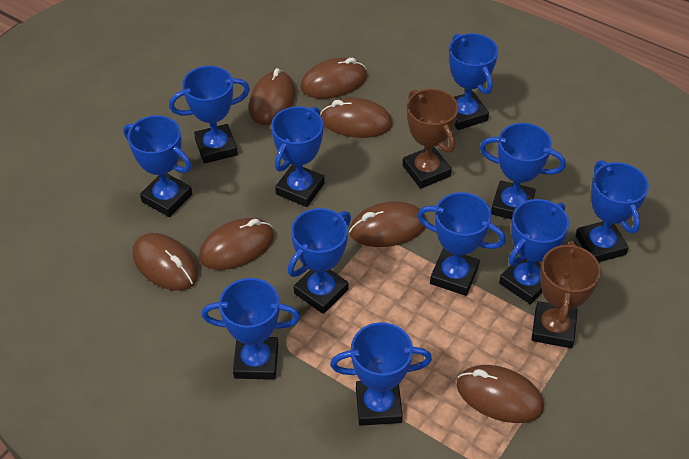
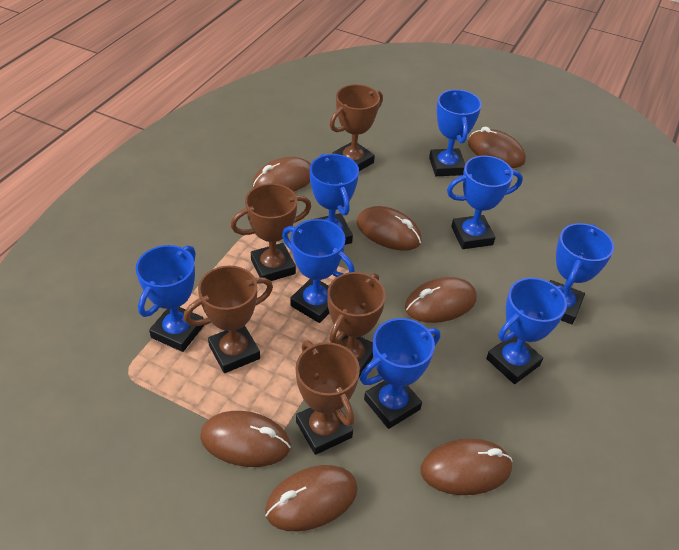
blue trophy: [123,115,192,217] [169,66,250,164] [202,278,300,380] [271,106,324,207] [288,208,351,314] [330,322,432,426] [418,192,506,296] [449,33,498,130] [480,123,566,219] [499,199,569,304] [576,160,649,262] = 11 -> [136,245,204,352] [282,219,355,323] [310,154,359,245] [360,318,440,429] [429,89,482,176] [447,156,523,249] [486,277,567,384] [549,223,614,325] = 8
brown trophy: [403,89,458,189] [531,241,601,348] = 2 -> [184,266,273,373] [231,183,311,281] [296,341,360,455] [327,272,386,378] [330,84,383,171] = 5

